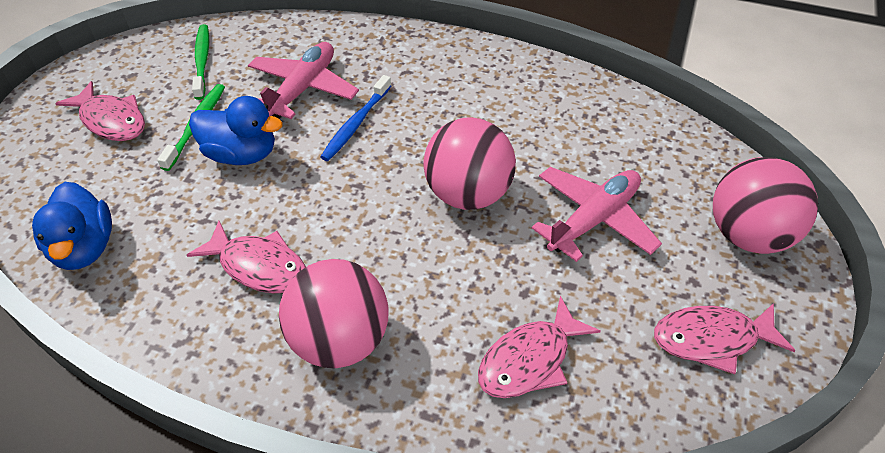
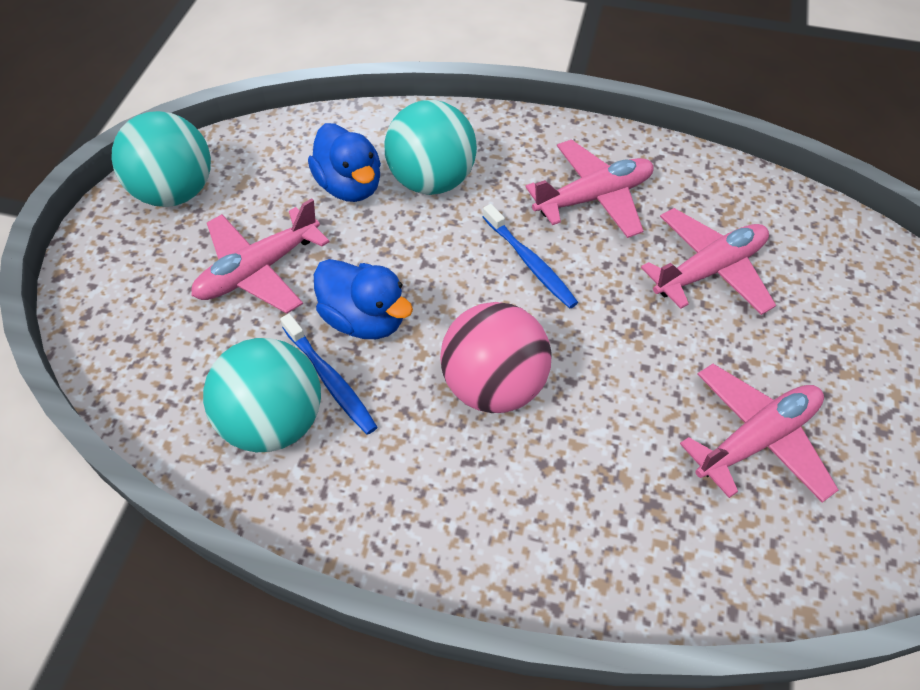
blue toothbrush: [320,75,391,161] = 1 -> [280,314,377,435] [483,204,578,309] = 2
green toothbrush: [157,84,225,171] [192,24,209,100] = 2 -> none = 0
pink ball: [279,259,389,368] [423,117,516,210] [713,157,818,254] = 3 -> [440,302,552,413] = 1
pink fish: [55,81,145,141] [187,221,306,293] [478,296,601,398] [654,303,796,374] = 4 -> none = 0
pink plane: [248,42,359,119] [532,167,662,262] = 2 -> [191,198,330,314] [526,139,654,238] [641,208,776,315] [680,364,839,503] = 4
turquoise ball: none = 0 -> [111,111,211,207] [203,338,321,452] [384,100,477,195] = 3

